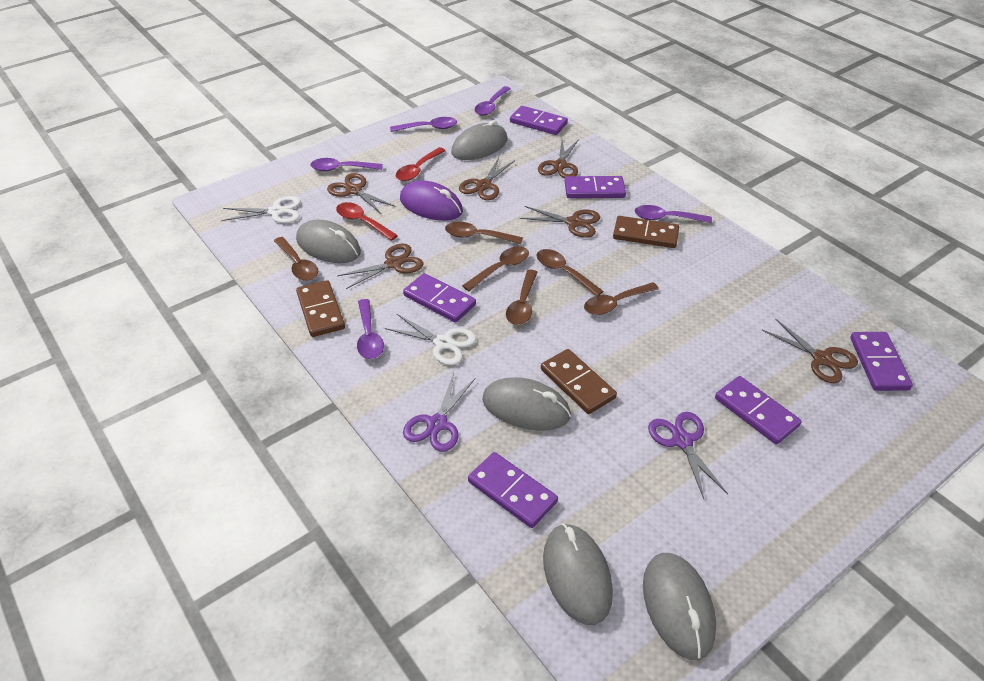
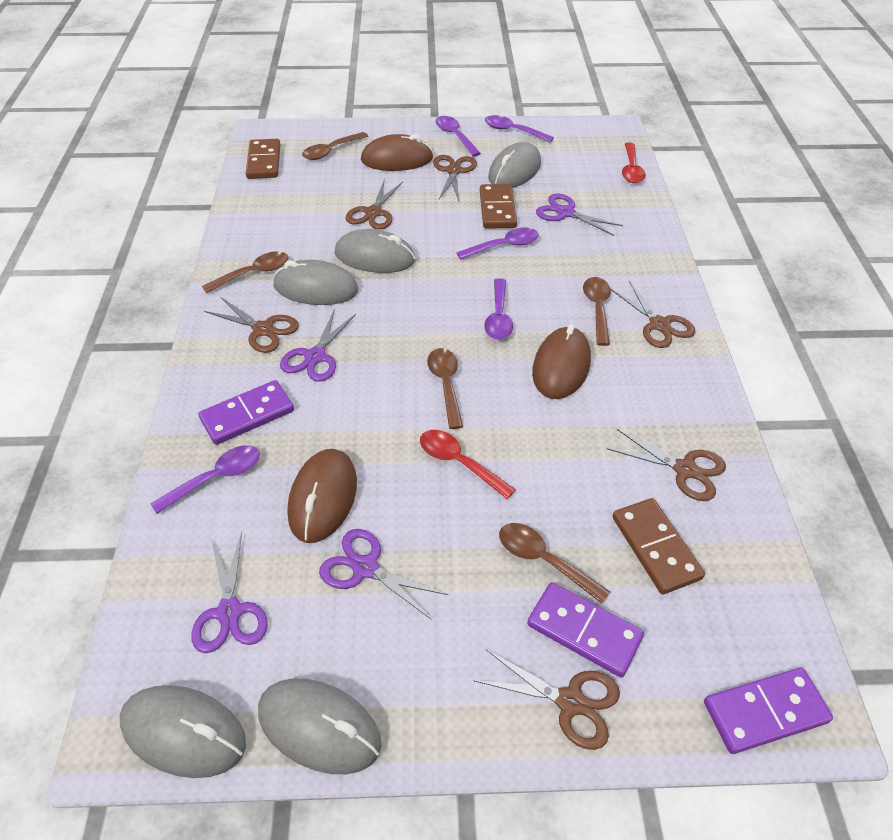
brown mouse: none = 0 -> [287,449,357,543] [361,134,433,171] [532,324,591,399] = 3
brown spoon: [274,237,318,281] [445,222,523,244] [462,246,529,291] [506,270,538,325] [536,249,604,296] [584,282,659,315] = 6 -> [202,251,289,293] [302,132,368,160] [427,348,463,429] [499,523,610,604] [583,277,611,346] = 5
purple domino: [403,273,476,323] [468,452,558,528] [510,106,568,135] [565,176,626,198] [715,376,802,444] [850,332,913,391] = 6 -> [198,380,294,445] [527,582,644,677] [704,667,833,754] = 3
purple mouse: [400,180,463,221] = 1 -> none = 0
purple scissors: [403,373,476,452] [648,412,728,499] = 2 -> [191,532,268,653] [280,309,356,382] [319,529,448,620] [536,194,623,236] = 4
white scissors: [221,196,300,223] [385,314,476,365] = 2 -> none = 0

